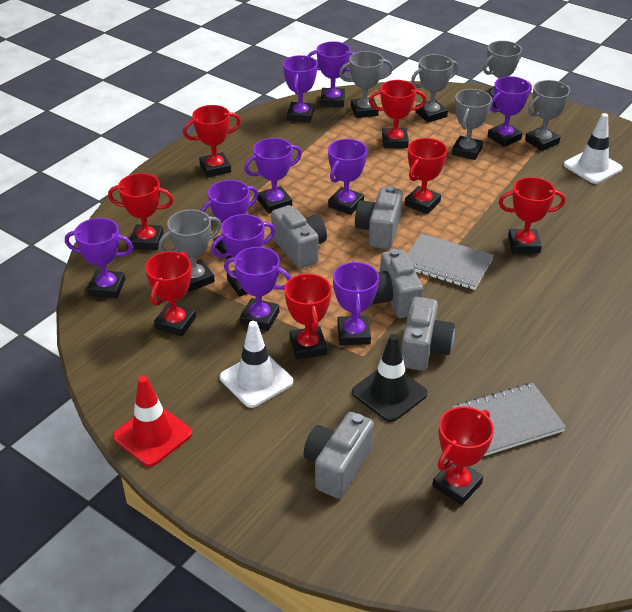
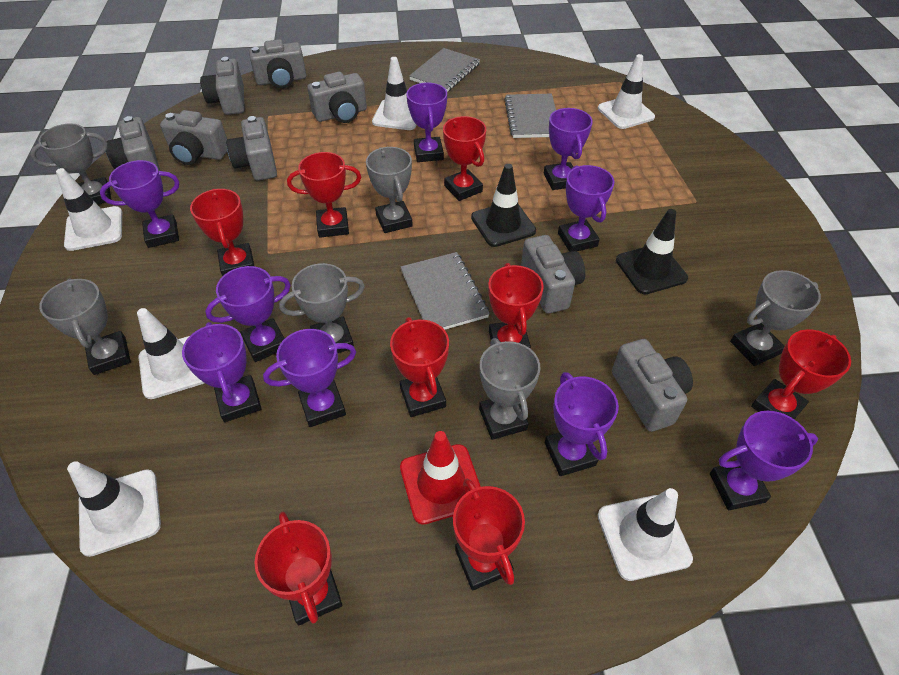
black traffic cone: [352,334,427,422] = 1 -> [471,164,536,247] [616,209,688,294] = 2
grey camera: [271,205,327,269] [304,412,374,499] [355,186,403,249] [372,249,423,318] [401,297,455,371] = 5 -> [106,116,160,171] [160,110,227,165] [200,57,245,115] [226,116,277,181] [249,39,306,88] [307,72,367,123] [521,235,585,313] [612,339,693,432] = 8
grey notebook: [407,233,494,290] [452,383,566,456] = 2 -> [401,252,490,330] [409,48,480,92] [504,94,556,138] = 3
purple trophy: [65,218,133,299] [201,180,258,259] [211,214,275,297] [224,247,291,331] [244,138,302,214] [283,55,317,123] [307,41,354,107] [328,139,367,215] [333,261,379,345] [488,76,532,147] = 10 -> [100,160,179,248] [182,322,262,422] [205,266,291,362] [263,329,356,427] [406,82,447,162] [544,108,593,190] [545,372,619,476] [558,165,614,252] [710,411,818,510] = 9
white traffic cone: [220,321,293,408] [564,113,623,184] = 2 -> [56,168,122,251] [67,461,161,557] [137,308,204,399] [372,57,416,130] [598,54,655,129] [598,488,693,581] = 6

